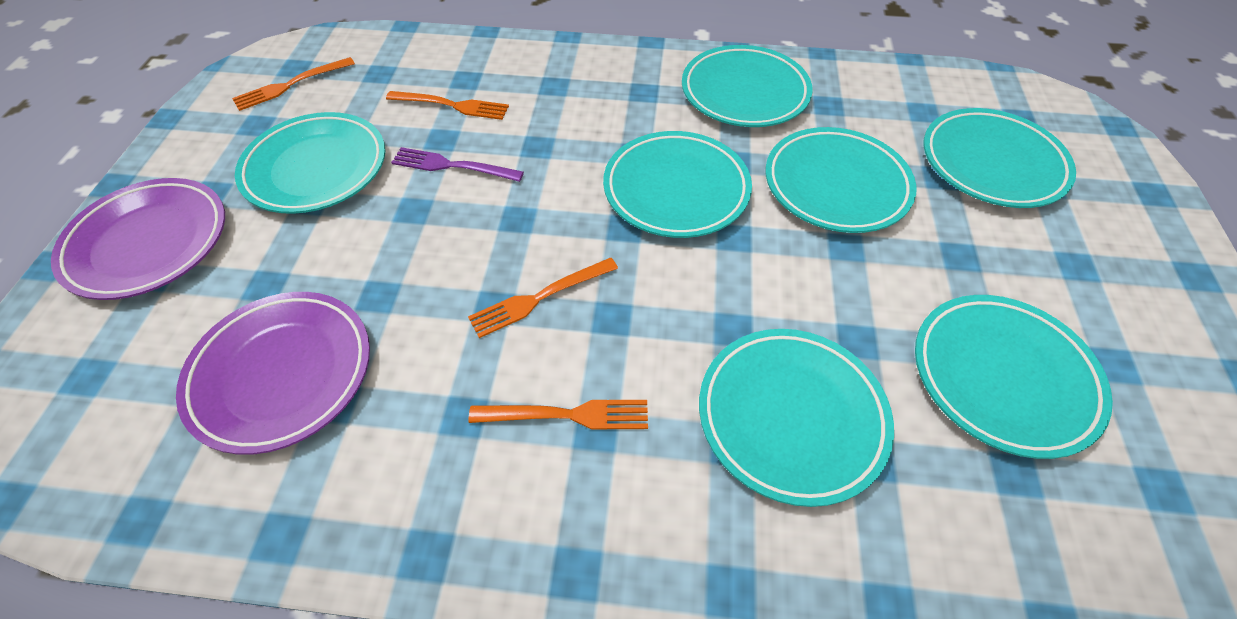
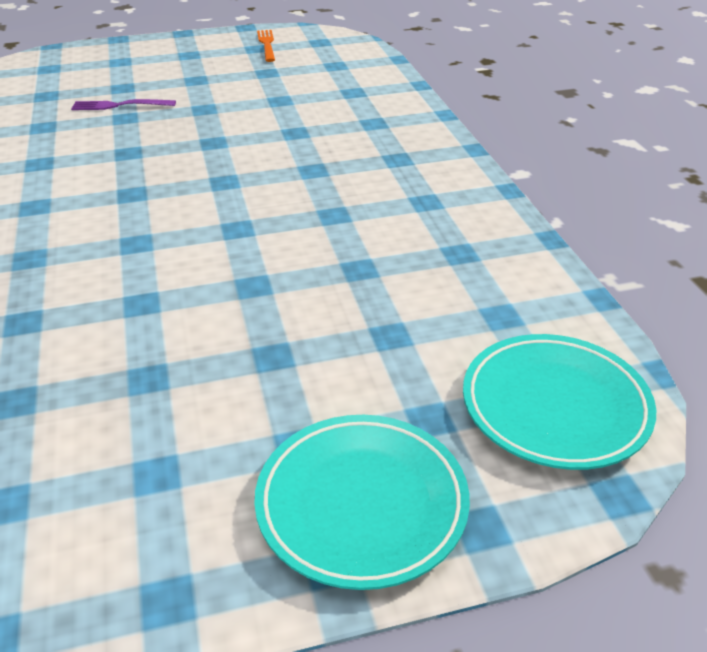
orange fork: [232,57,355,111] [386,91,509,120] [468,258,618,338] [468,400,648,430] = 4 -> [257,30,275,62] = 1
purple plate: [51,178,225,300] [176,292,370,455] = 2 -> none = 0
turquoise plate: [235,112,385,214] [603,131,752,238] [682,45,813,127] [699,329,894,507] [765,127,916,233] [915,295,1113,459] [923,108,1076,208] = 7 -> [254,415,470,590] [463,334,656,470] = 2

